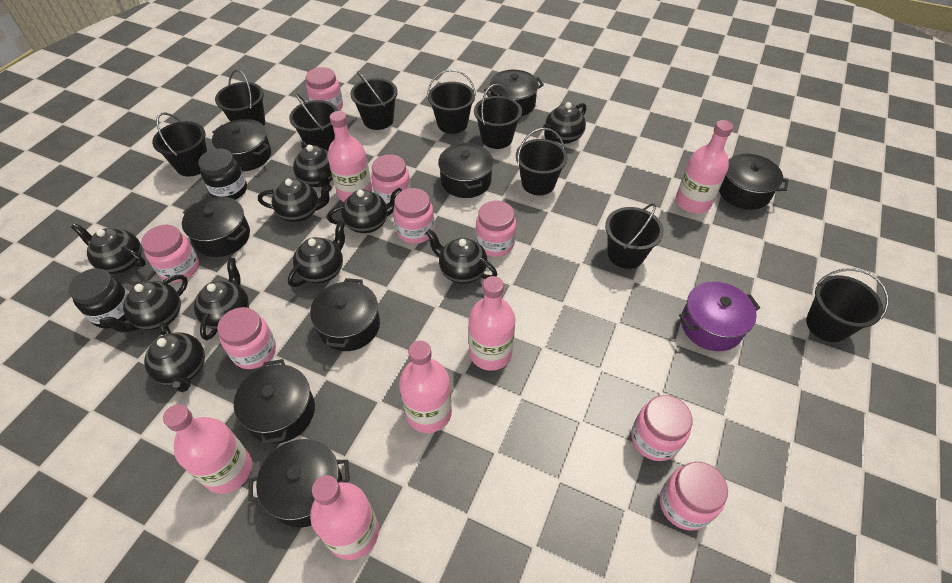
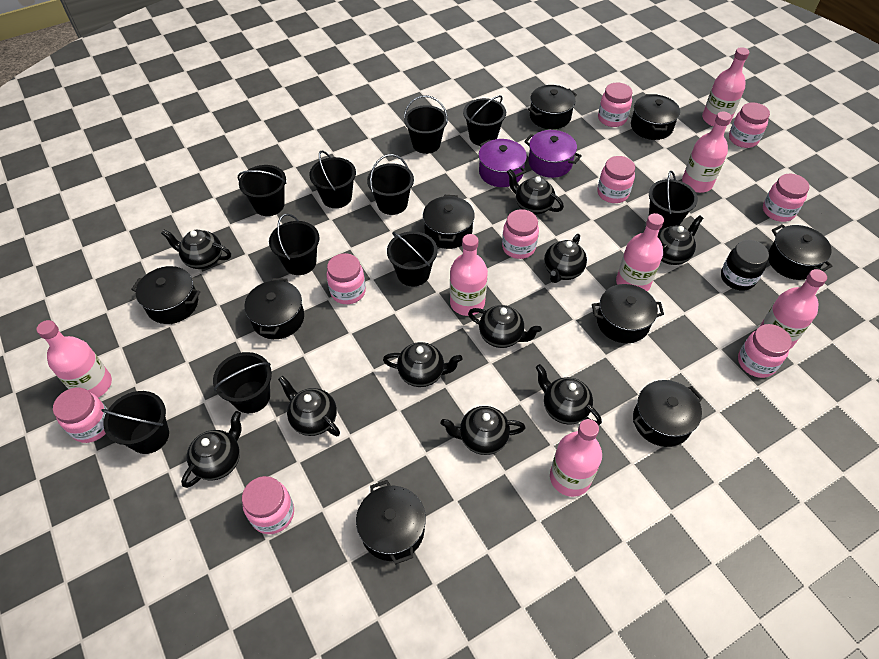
black bucket: [152,113,207,177] [215,70,265,126] [289,94,338,151] [350,71,398,130] [427,69,476,134] [474,84,522,149] [516,128,568,195] [605,203,664,269] [806,268,889,342] = 9 -> [101,391,169,454] [213,352,272,413] [238,165,287,216] [269,214,320,275] [309,150,356,208] [367,154,414,215] [387,231,438,286] [404,95,448,154] [463,95,506,146] [649,171,698,230] = 10
black jar: [68,268,129,328] [198,148,247,200] = 2 -> [721,240,769,291] = 1
black pot: [182,197,250,257] [212,119,271,172] [234,359,315,444] [248,439,350,528] [310,278,380,351] [438,142,493,198] [484,70,544,116] [719,154,789,210] = 8 -> [131,266,200,324] [244,278,304,339] [356,480,426,564] [423,195,475,249] [528,85,577,129] [592,284,664,343] [631,94,680,140] [633,380,703,447] [768,224,832,280] = 9
pink bottle: [163,404,252,494] [310,475,379,560] [328,111,372,202] [399,341,452,433] [468,276,515,371] [676,120,733,213] = 6 -> [36,320,112,397] [450,234,488,316] [550,419,602,497] [616,213,664,292] [682,111,731,193] [702,47,750,126] [759,269,827,349] = 7
pink jar: [141,225,199,282] [217,307,276,369] [306,67,343,111] [371,154,411,204] [393,188,435,244] [476,201,516,257] [631,395,693,461] [660,462,728,531] = 8 -> [53,388,107,443] [242,476,294,534] [326,253,366,304] [502,209,539,259] [597,156,635,203] [598,83,632,127] [729,102,770,148] [738,324,792,378] [763,174,809,222] = 9
purple pot: [679,282,760,351] = 1 -> [479,139,527,187] [524,130,582,178] = 2

